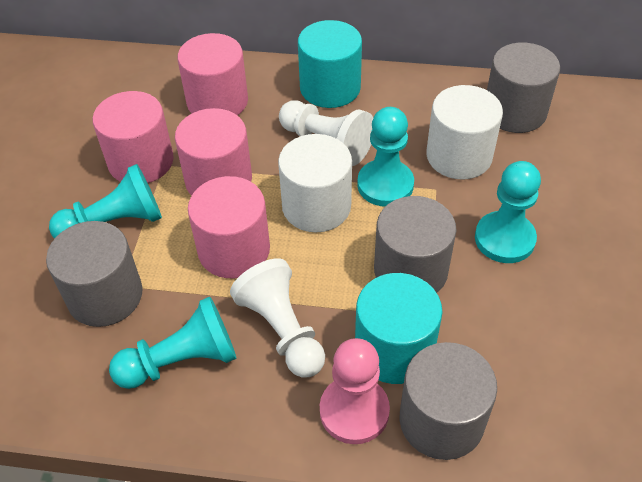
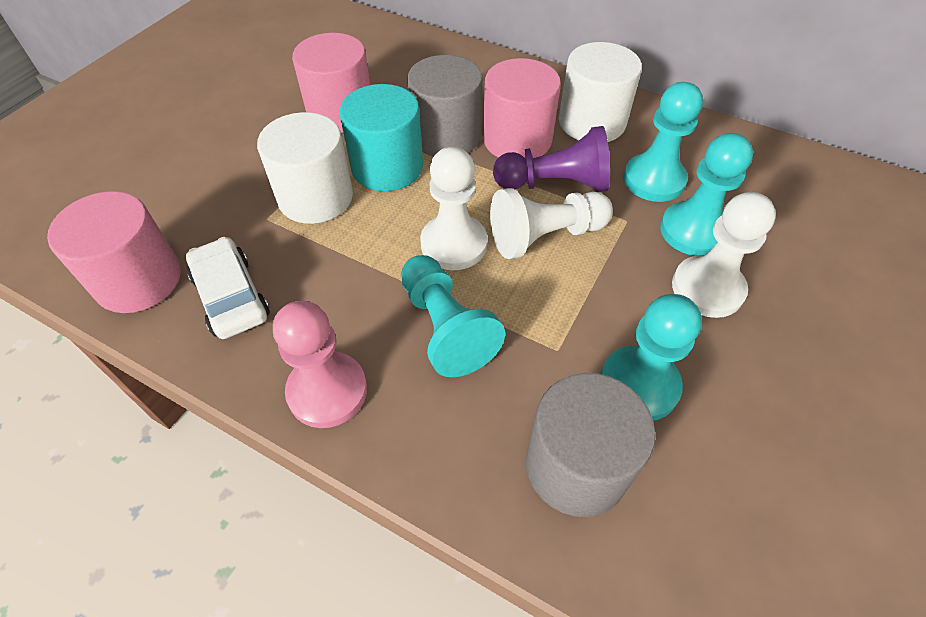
grey cylinder: [46,221,143,327] [374,196,457,293] [399,342,497,460] [487,42,560,133] = 4 -> [407,55,483,156] [526,373,655,517] = 2
pink cylinder: [92,91,174,183] [175,108,252,195] [177,33,248,115] [188,176,270,278] = 4 -> [47,191,181,313] [292,33,370,132] [483,58,561,158] = 3
purple pawn: none = 0 -> [493,126,610,192] = 1
turquoise cylinder: [298,20,362,108] [355,273,442,384] = 2 -> [340,84,423,191] = 1
white car: none = 0 -> [186,237,270,339] = 1
white pawn: [230,258,325,378] [279,100,373,166] = 2 -> [420,146,487,270] [490,188,613,259] [672,192,776,318] = 3

